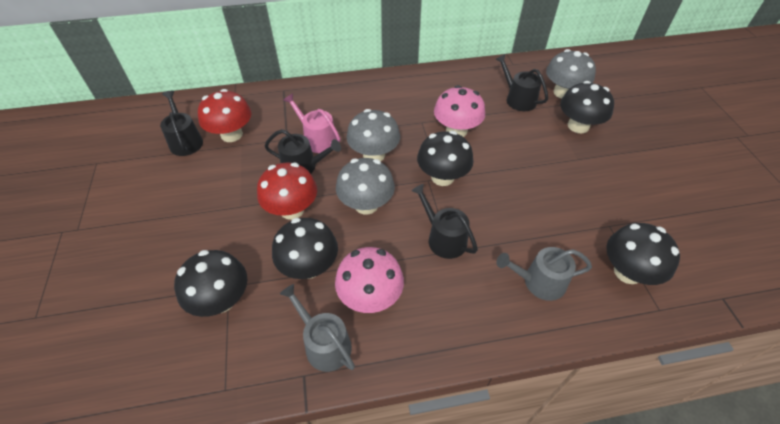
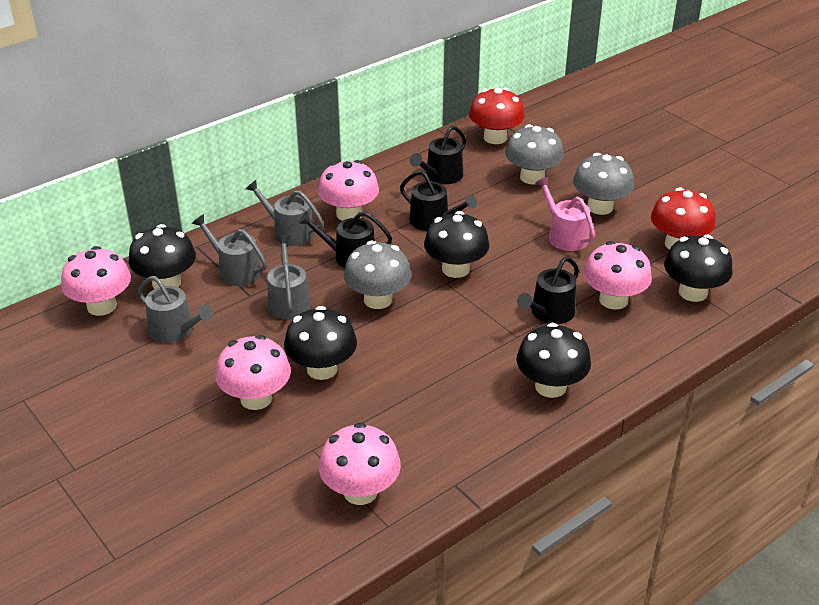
grey watering can: [280,284,355,372] [496,247,592,301] = 2 -> [137,276,214,343] [192,214,267,286] [246,180,323,246] [267,235,311,320] = 4
pink mushroom: [335,247,404,313] [434,85,485,137] = 2 -> [61,246,131,316] [215,335,291,410] [318,160,379,221] [319,422,401,505] [583,241,652,310] = 5

